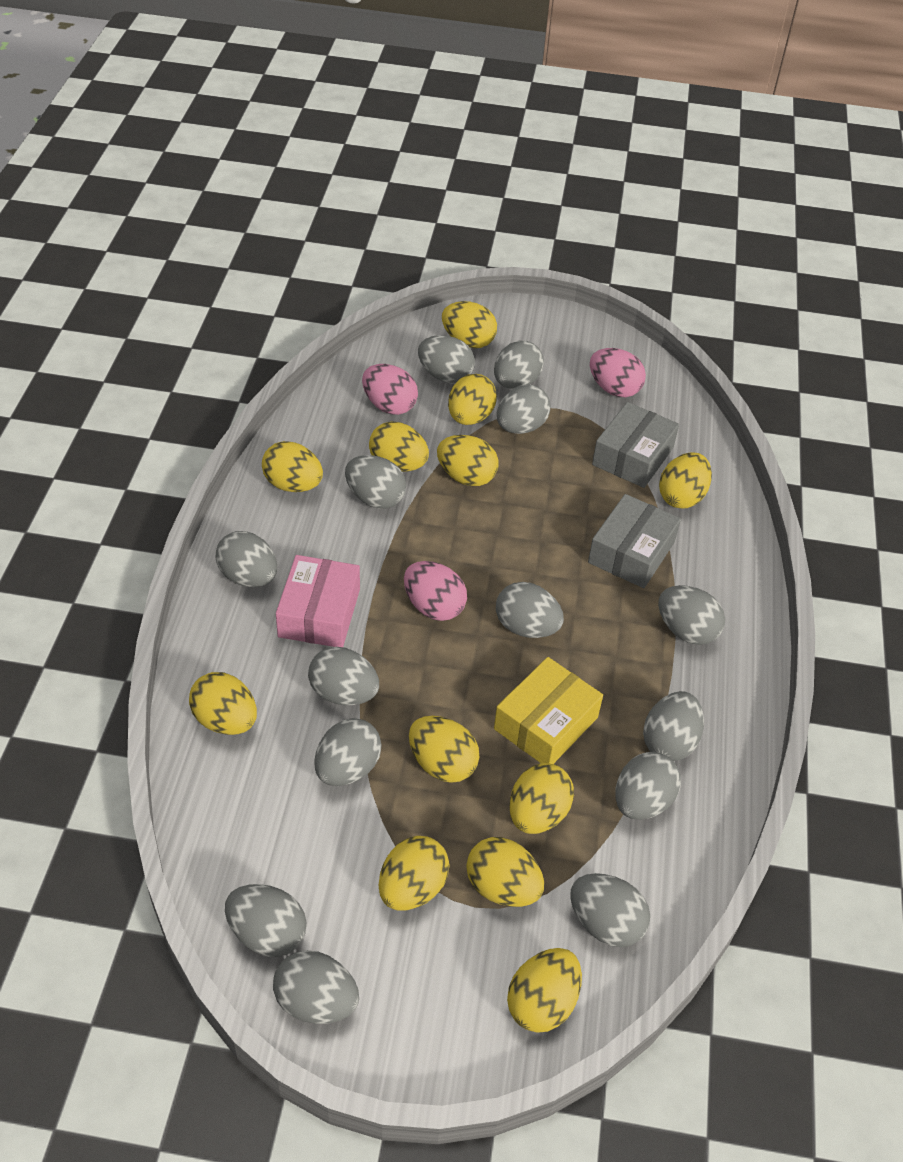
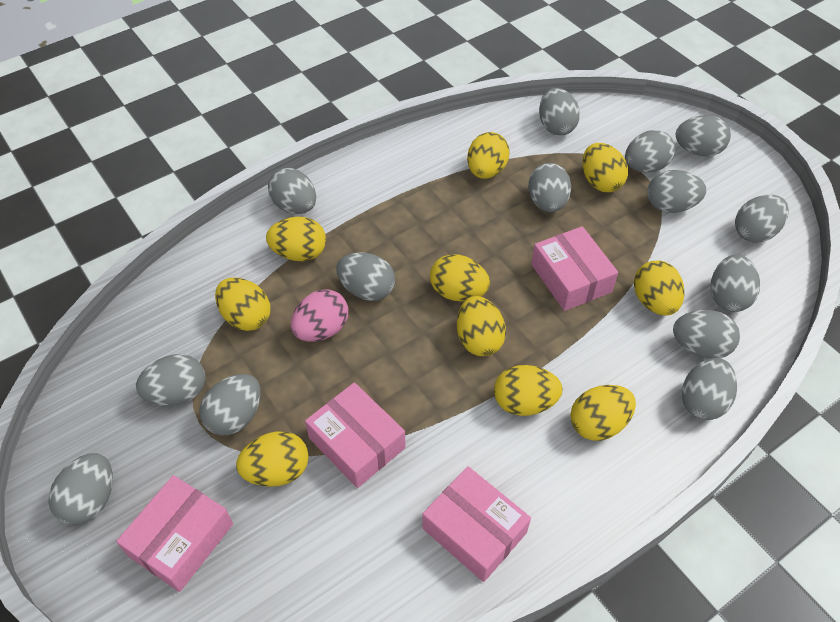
grey box: [588,494,681,588] [592,402,679,488] = 2 -> none = 0
pink box: [276,555,360,647] = 1 -> [116,475,233,592] [305,382,406,488] [422,466,531,582] [531,226,618,311] = 4
pink egg: [362,364,418,415] [404,561,467,621] [590,348,646,397] = 3 -> [291,289,348,342] = 1
yellow box: [494,657,603,764] = 1 -> none = 0
yellow egg: [189,672,257,735] [262,441,323,492] [369,421,429,472] [378,836,449,911] [409,716,480,783] [437,435,498,486] [442,301,497,348] [448,374,497,425] [466,837,544,907] [507,948,582,1033] [509,763,574,834] [659,452,712,509] = 12 -> [215,277,271,331] [236,431,309,487] [266,217,326,261] [430,254,490,301] [457,296,506,356] [467,132,510,179] [494,365,563,416] [570,385,636,441] [582,143,628,192] [634,260,684,316] = 10

